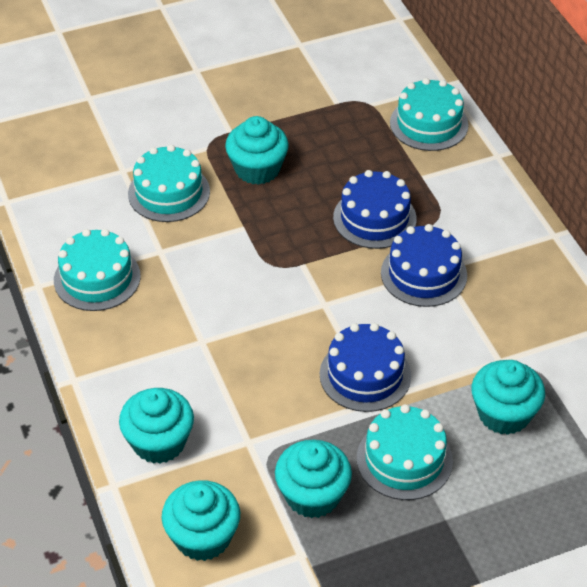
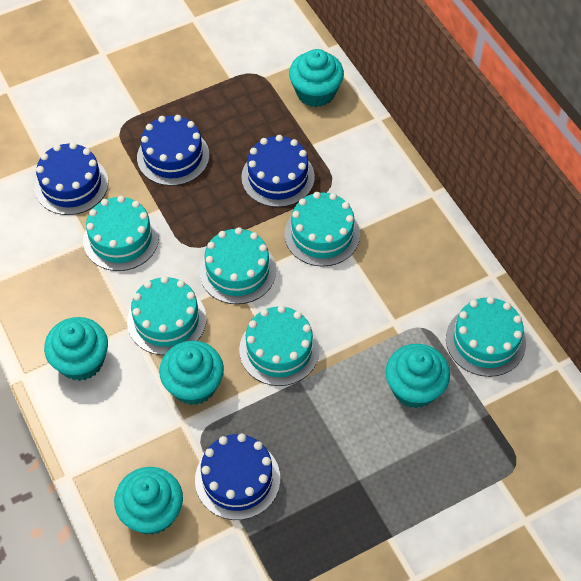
blue cake: [320,323,411,412] [333,170,417,249] [381,224,467,307] = 3 -> [34,142,108,215] [137,115,209,186] [195,434,280,520] [241,135,315,207] = 4
turquoise cake: [54,229,141,311] [128,145,210,222] [357,404,453,500] [390,78,468,151] = 4 -> [83,196,159,271] [127,276,206,355] [199,227,276,304] [239,305,320,386] [284,192,360,266] [446,296,526,377] = 6

